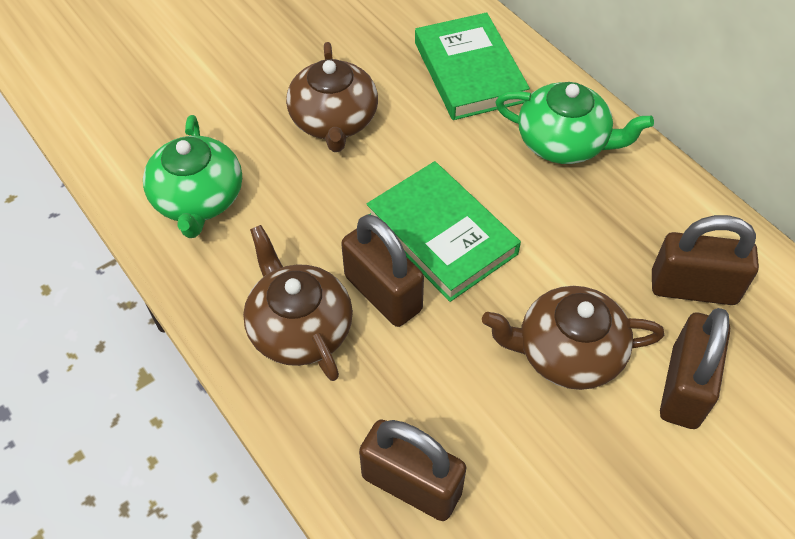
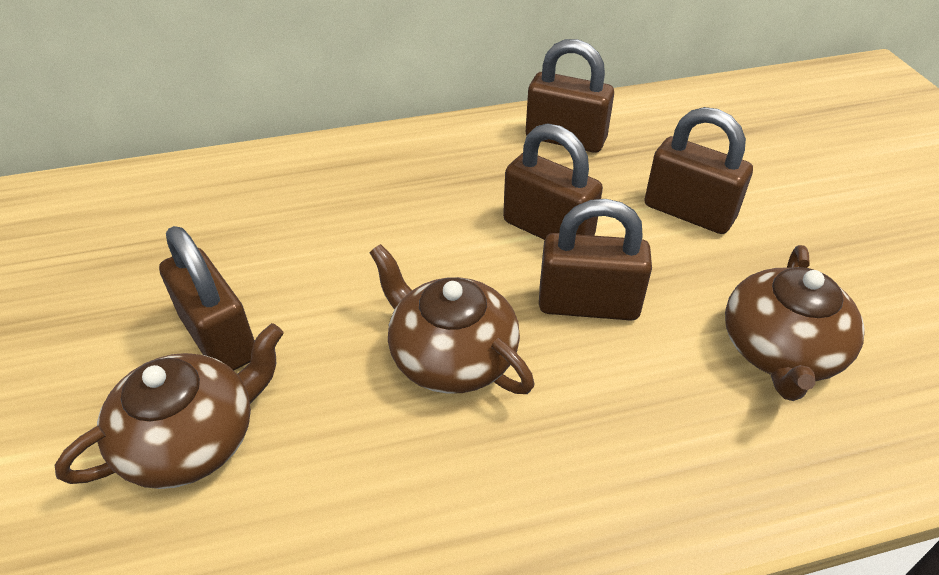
brown padlock: [341,214,424,327] [359,419,466,521] [652,215,759,305] [660,308,730,429] = 4 -> [159,226,255,370] [503,123,603,240] [526,39,614,153] [539,199,652,321] [644,107,753,234] = 5
green book: [366,161,521,302] [415,12,530,120] = 2 -> none = 0
green teapot: [143,115,242,238] [495,82,654,164] = 2 -> none = 0

